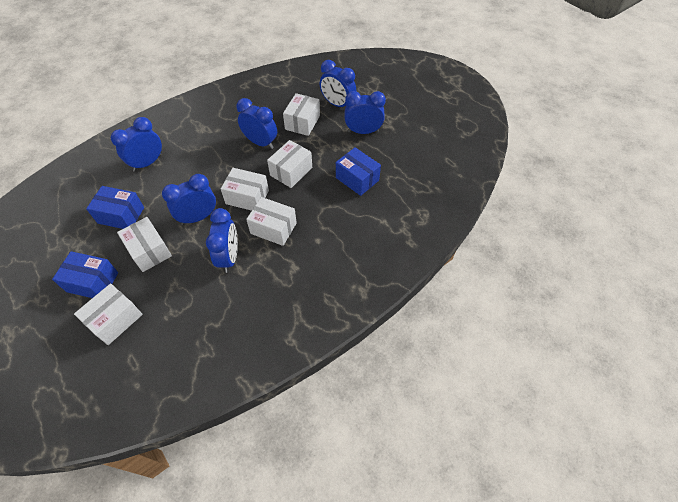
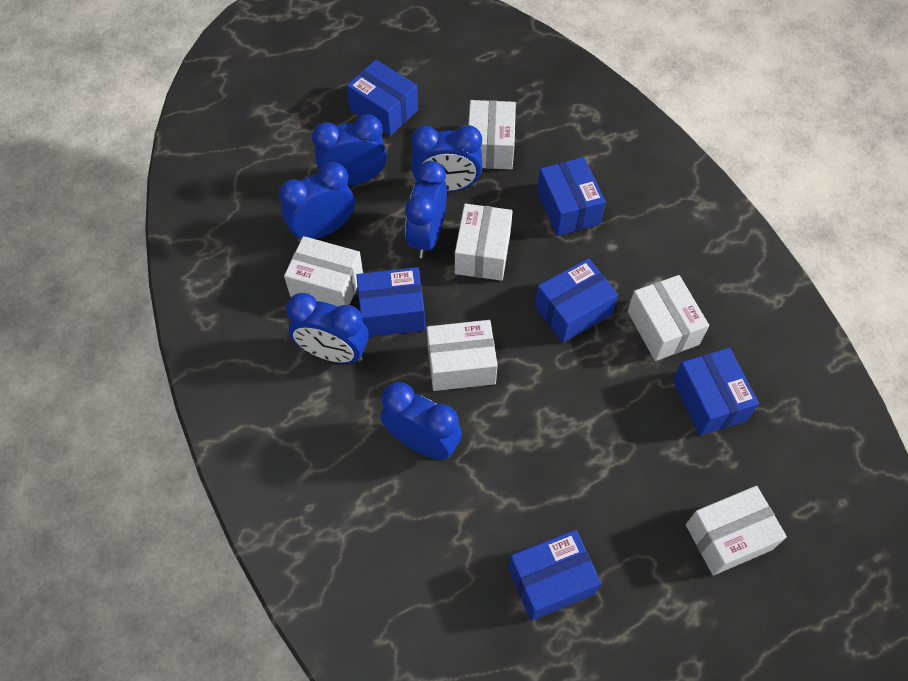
blue box: [52,251,118,298] [86,186,144,229] [336,147,381,196] = 3 -> [346,60,418,136] [356,267,425,337] [508,530,601,621] [535,258,618,343] [537,157,606,236] [673,348,759,436] = 6

